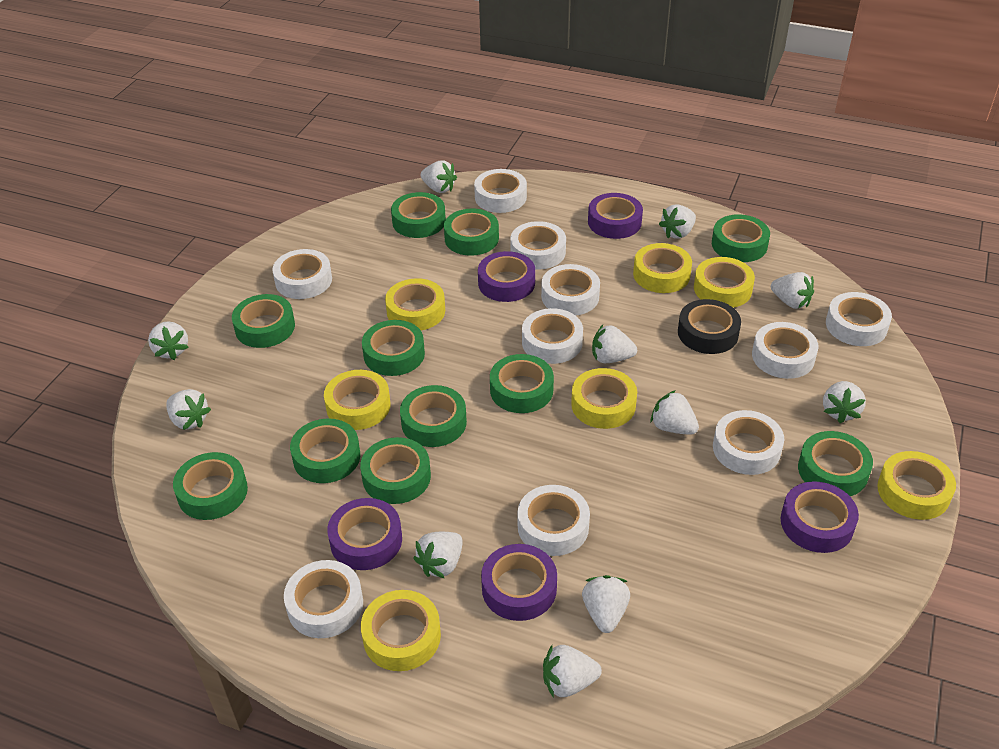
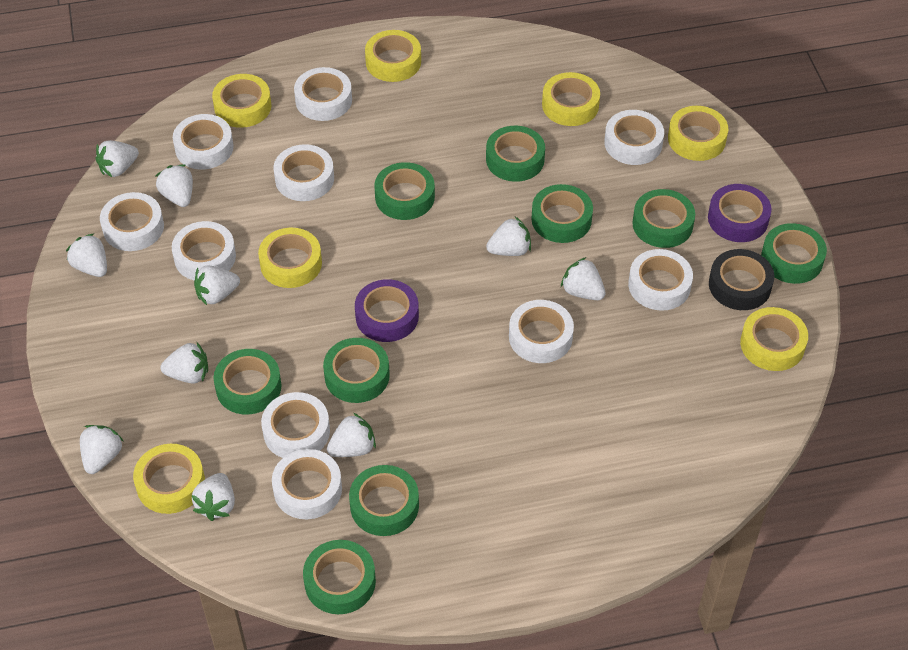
green tape: [173,452,248,520] [232,294,295,348] [290,419,360,483] [360,437,431,504] [362,320,425,376] [391,192,446,238] [400,385,467,447] [444,208,499,256] [490,354,554,413] [712,214,770,262] [798,431,873,496] = 11 -> [214,349,281,414] [303,540,376,614] [323,338,390,403] [349,465,419,536] [374,162,435,220] [486,126,545,182] [531,184,593,243] [632,189,695,248] [761,223,827,284] = 9
purple tape: [327,498,402,570] [478,251,535,302] [481,544,557,621] [588,193,643,239] [781,481,859,553] = 5 -> [355,279,419,342] [708,184,771,242] = 2
white strawberry: [148,321,188,360] [166,389,211,430] [414,532,463,578] [420,160,457,193] [543,645,602,698] [582,575,630,633] [592,325,637,363] [651,390,699,435] [659,205,696,239] [771,272,814,309] [823,381,866,423] = 11 -> [66,234,107,277] [80,425,123,474] [96,140,139,177] [156,165,193,207] [161,342,208,384] [192,473,235,521] [194,266,240,305] [327,413,376,457] [486,217,531,256] [561,257,605,300] = 10

